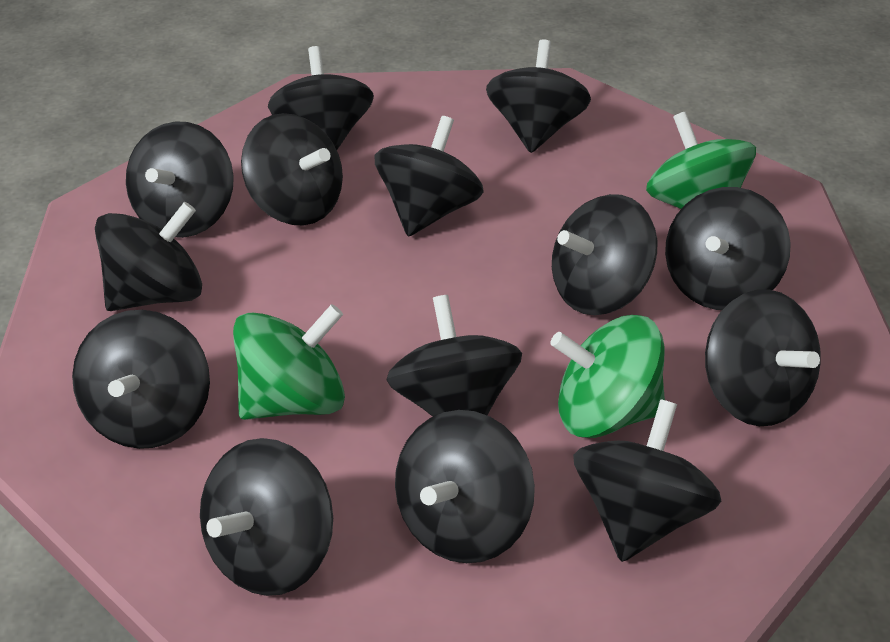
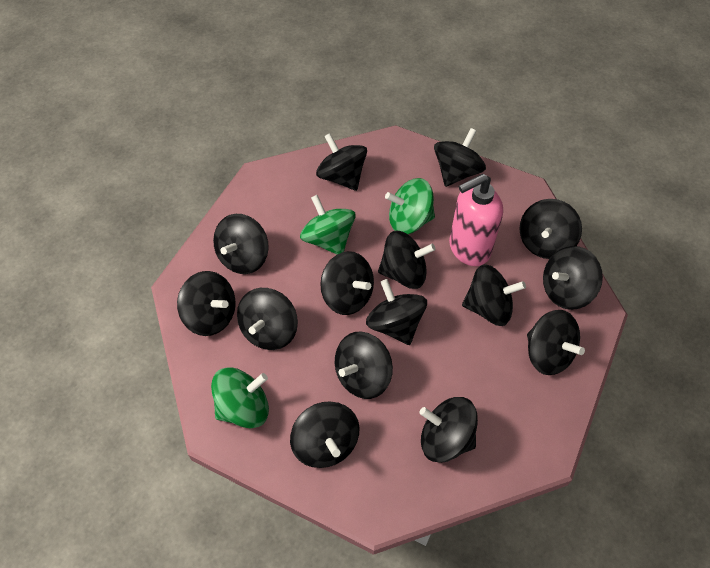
black spinning top: [72,310,210,449] [95,202,202,311] [126,121,234,238] [200,438,333,596] [241,113,343,225] [268,46,374,150] [374,116,484,237] [387,295,522,417] [395,410,535,563] [486,39,591,153] [552,194,657,315] [573,399,721,562] [665,187,791,310] [705,289,821,426] = 14 -> [177,271,236,336] [213,214,269,274] [237,288,298,350] [290,401,360,468] [316,133,367,191] [320,251,374,315] [335,331,393,399] [366,279,427,345] [378,231,436,289] [419,397,478,463] [434,128,486,187] [462,264,526,326] [519,199,582,259] [527,310,585,375] [543,246,603,310] = 15
pink soap dispenser: none = 0 -> [449,174,503,266] = 1

